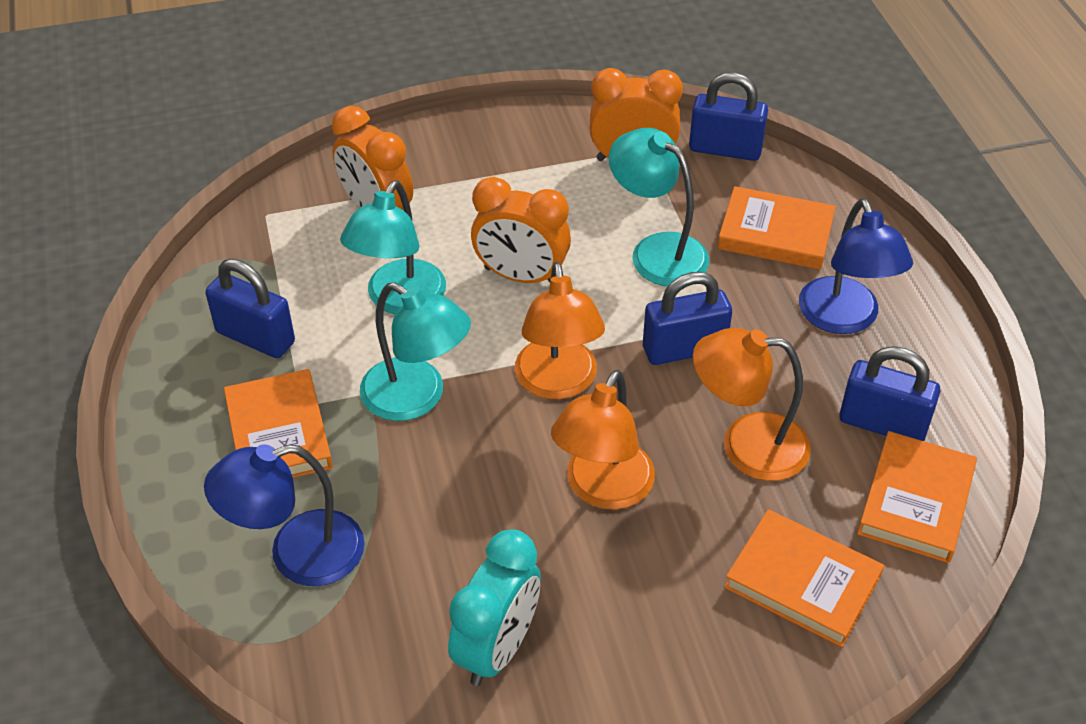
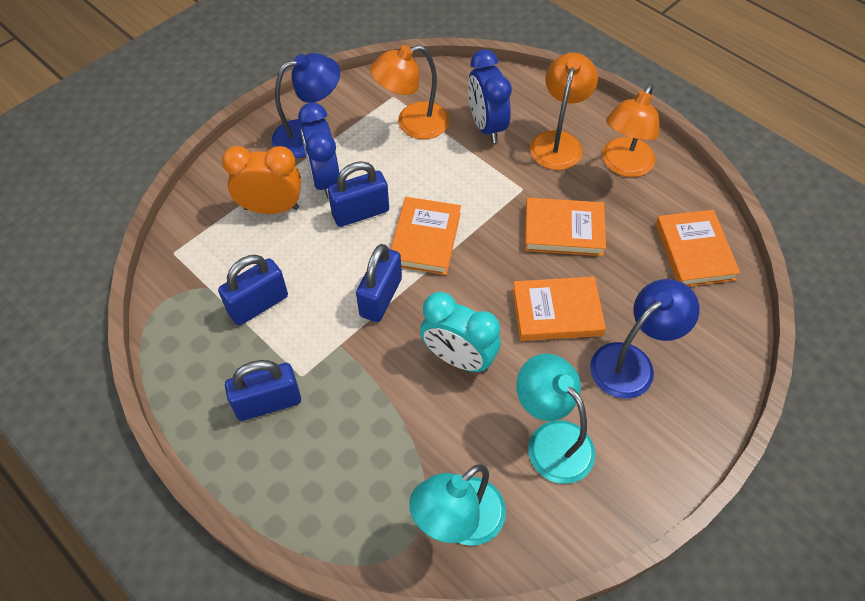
blue clock: none = 0 -> [298,102,340,199] [468,49,512,143] = 2
orange clock: [332,106,413,210] [471,177,571,283] [590,68,683,161] = 3 -> [222,146,301,214] = 1
turquoise lamp: [340,180,446,314] [360,283,471,421] [609,128,709,286] = 3 -> [409,464,506,546] [516,354,595,484] = 2

